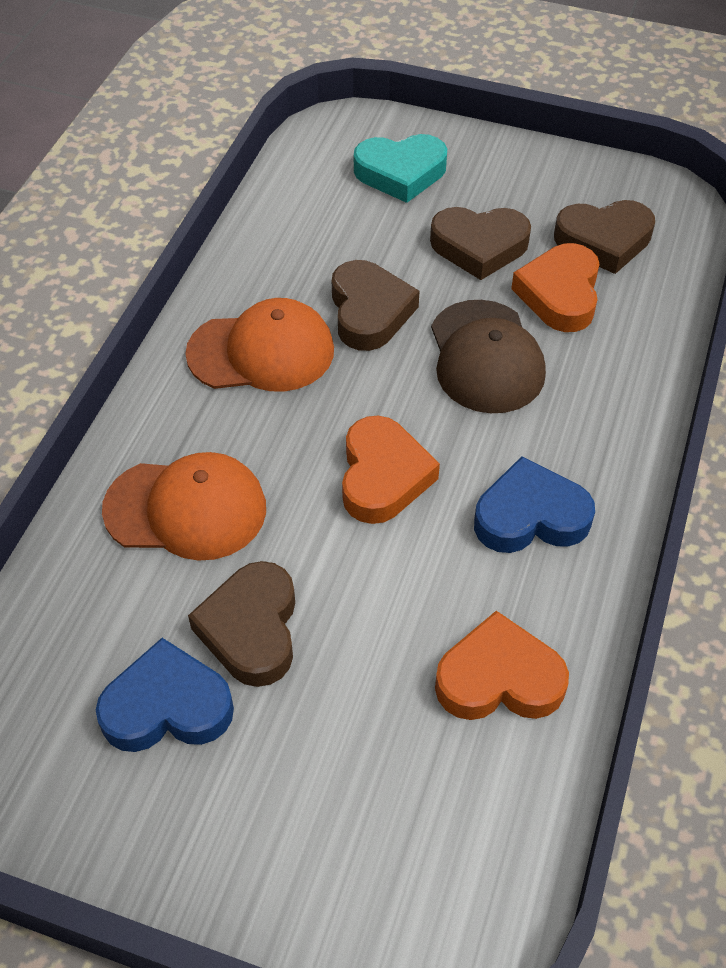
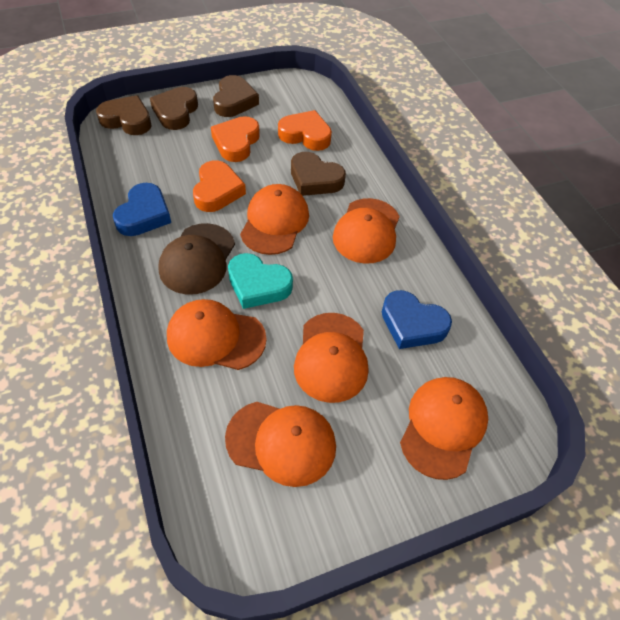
orange cap: [102,452,266,561] [185,298,334,392] = 2 -> [167,299,267,370] [225,402,336,487] [240,184,309,255] [294,313,368,403] [333,198,400,264] [400,377,488,480] = 6

